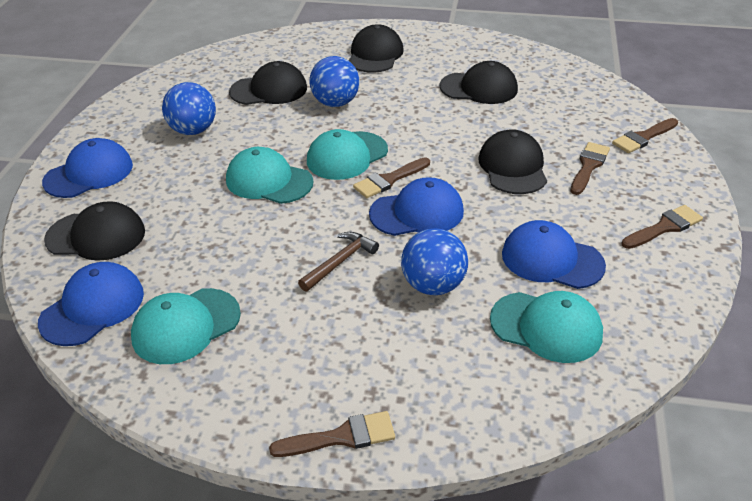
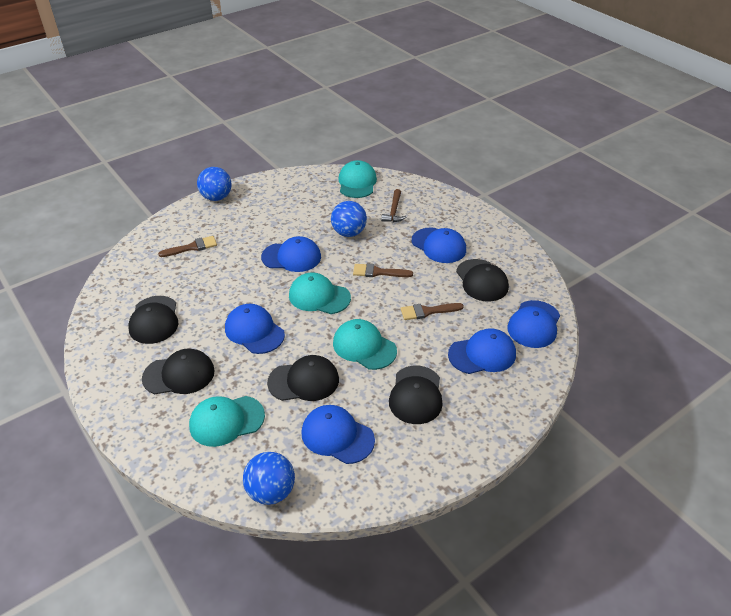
blue cap: [38,262,144,346] [42,138,133,198] [369,177,464,236] [502,220,606,289] = 4 -> [225,304,285,354] [261,236,321,272] [302,405,375,464] [412,227,466,263] [448,328,516,374] [507,300,560,348] = 6
brown brush: [269,411,395,457] [353,157,430,198] [570,142,610,195] [612,118,678,153] [622,205,703,249] = 5 -> [158,236,217,257] [353,264,413,277] [401,303,464,320] = 3

